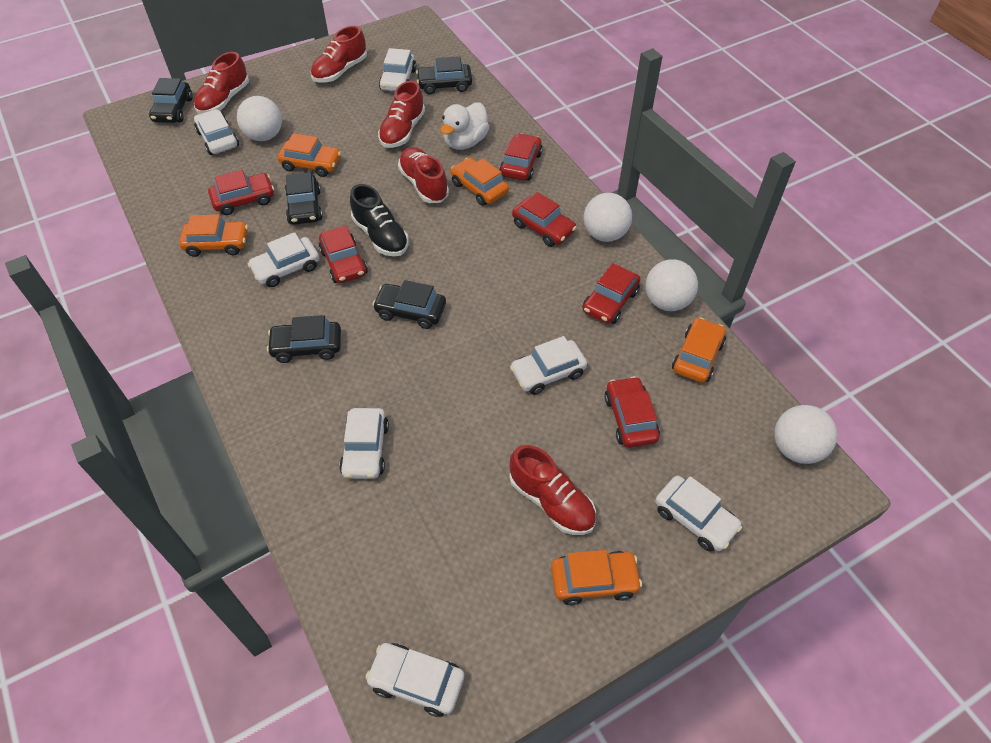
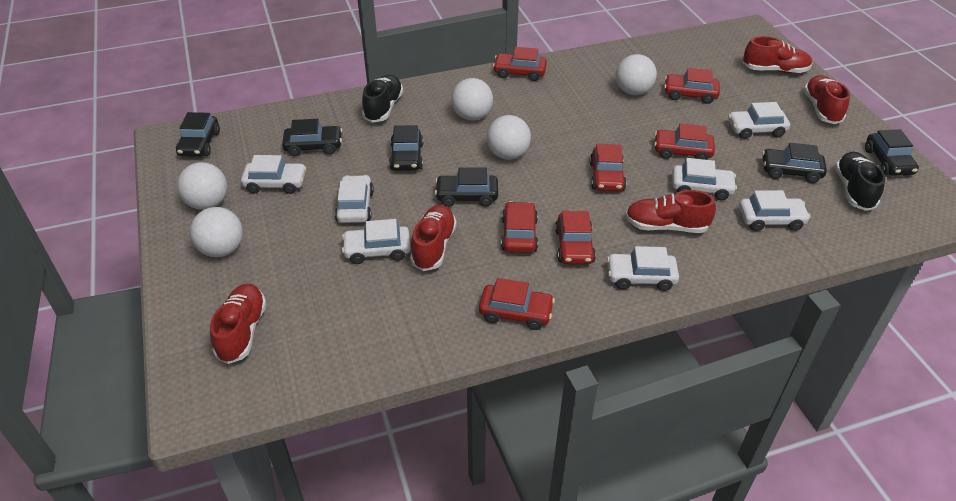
black car: [149,78,193,123] [267,315,341,363] [285,172,323,225] [372,280,446,329] [416,56,472,94] = 5 -> [176,112,220,157] [282,119,343,156] [389,125,423,171] [435,167,498,207] [762,143,827,183] [865,129,919,176] = 6
black shoe: [350,184,409,257] = 1 -> [362,75,403,123] [835,152,885,211] = 2
orange car: [179,214,248,257] [277,133,341,177] [451,157,509,206] [551,550,642,605] [672,317,726,383] = 5 -> none = 0
red car: [208,170,274,215] [319,225,368,283] [499,133,543,180] [512,192,577,247] [583,263,640,324] [605,376,660,448] = 6 -> [479,278,555,330] [493,47,547,81] [501,201,538,253] [555,211,596,264] [590,144,626,191] [654,123,715,160] [664,68,720,104] = 7
white ball: [237,96,282,141] [584,193,632,242] [645,259,698,311] [774,405,838,464] = 4 -> [177,162,227,210] [190,207,243,257] [451,78,493,121] [487,115,531,160] [616,54,657,95] = 5
white duck: [441,102,490,150] = 1 -> none = 0

